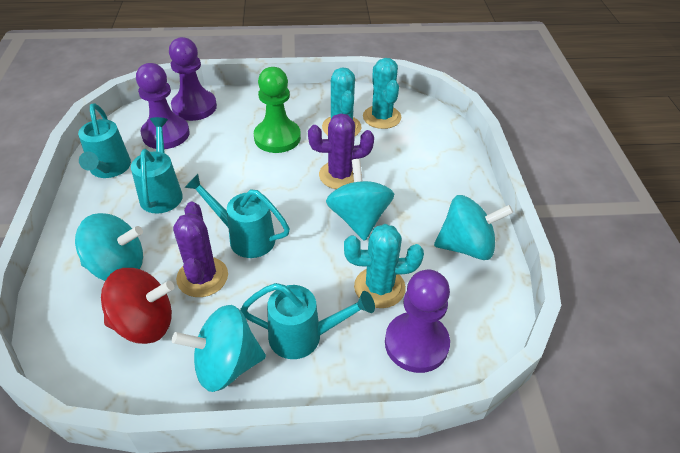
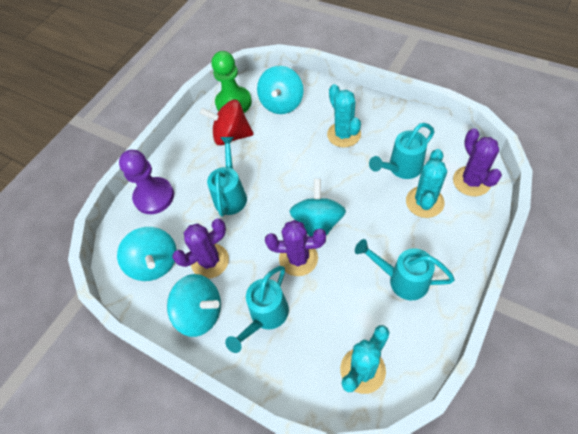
purple cactus: [173,201,228,297] [308,113,374,189] = 2 -> [172,219,229,279] [265,220,326,276] [453,128,502,196] = 3
purple pawn: [136,63,189,149] [169,37,217,121] [385,270,450,373] = 3 -> [119,150,174,214] = 1

